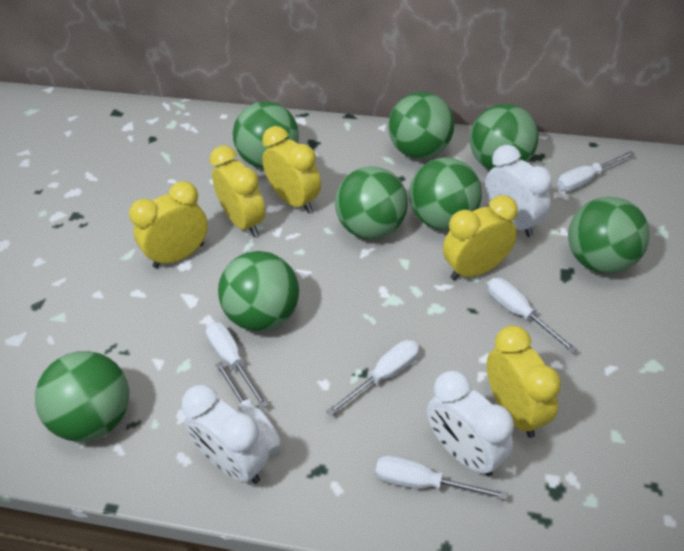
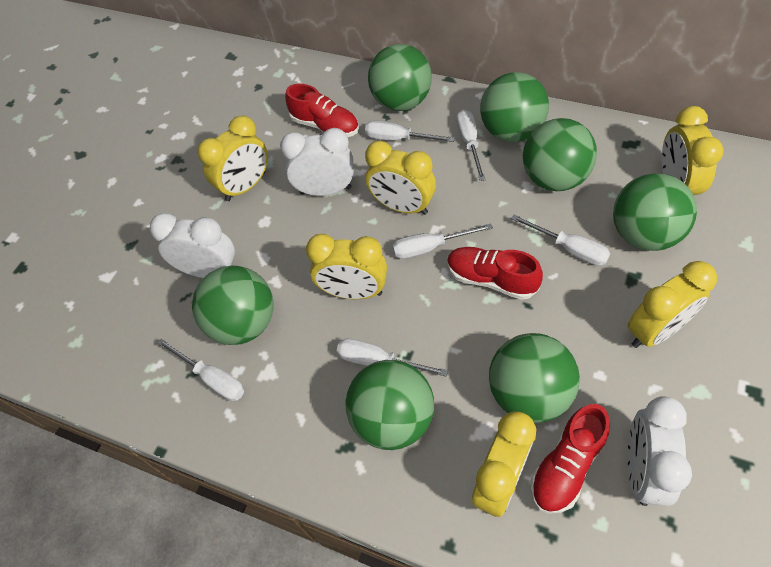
green ball: [35,351,129,442] [218,251,299,331] [233,101,299,168] [335,166,408,239] [388,92,454,159] [409,157,482,230] [470,104,538,170] [568,197,650,274] = 8 -> [192,266,273,345] [345,360,434,450] [368,44,432,111] [480,72,549,142] [489,333,580,423] [523,118,597,191] [613,173,697,251] = 7
red shoe: none = 0 -> [285,84,359,137] [447,247,543,300] [530,404,610,514] = 3
yellow clock: [129,181,208,268] [210,145,265,237] [262,126,321,213] [443,195,518,280] [487,325,561,438] = 5 -> [197,115,268,201] [306,234,387,299] [365,141,436,215] [472,411,536,517] [628,261,717,348] [662,106,724,195] = 6

